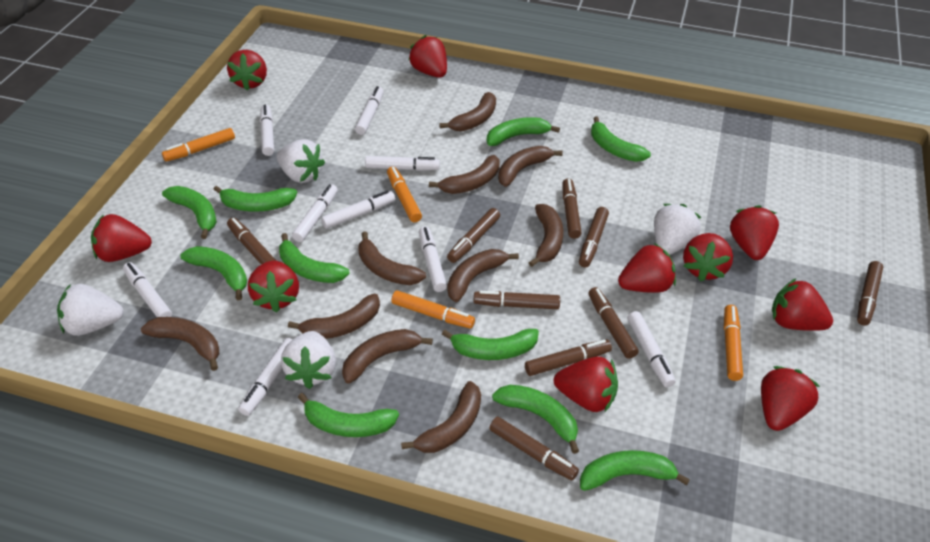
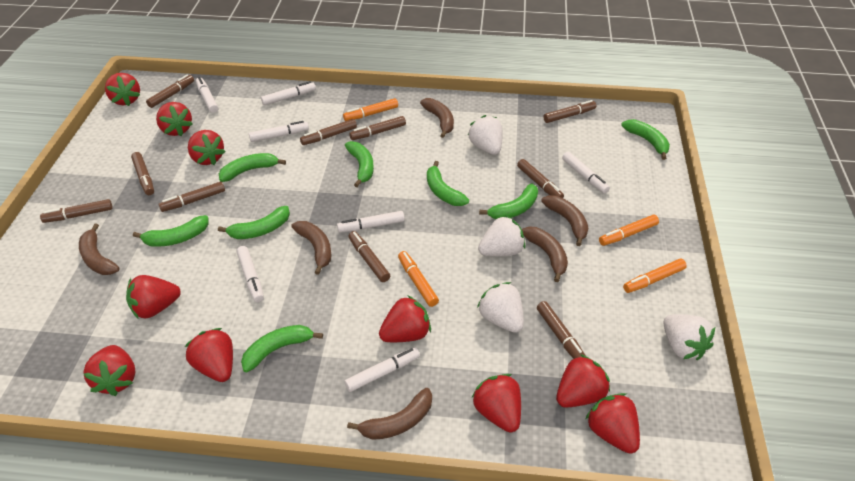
brown banana: [141,317,219,371] [288,294,380,339] [342,329,433,383] [358,231,426,285] [401,381,481,453] [429,155,499,194] [439,92,496,131] [447,249,519,302] [498,146,563,187] [529,204,563,267] = 10 -> [79,224,119,275] [291,221,331,275] [347,388,432,440] [420,98,454,138] [522,226,568,282] [541,195,588,246] = 6
brown marker: [227,218,276,265] [447,208,500,263] [474,291,560,309] [489,417,579,481] [525,339,612,376] [563,178,582,239] [579,207,609,267] [588,287,639,359] [857,261,883,326] = 9 -> [40,199,112,223] [131,152,154,195] [146,75,194,108] [159,182,225,212] [300,119,357,145] [348,231,390,282] [349,116,406,140] [517,159,564,198] [537,301,586,359] [543,100,596,123] = 10
green banana: [162,186,217,239] [180,246,247,300] [213,186,297,212] [279,233,350,283] [298,393,399,437] [442,329,539,360] [487,117,560,146] [492,385,579,454] [580,450,690,491] [591,116,651,162] = 10 -> [133,215,209,247] [218,206,290,239] [219,153,286,182] [241,325,323,372] [345,141,374,187] [427,161,469,206] [479,184,538,219] [621,119,670,160] = 8
white marker: [123,262,172,317] [238,338,293,416] [260,105,274,156] [292,184,338,242] [321,190,395,229] [355,86,384,135] [365,156,440,171] [419,227,447,292] [627,311,675,387] = 9 -> [196,77,218,113] [237,246,264,302] [249,121,309,142] [261,81,316,105] [337,211,405,233] [344,347,420,392] [562,152,610,194] = 7

